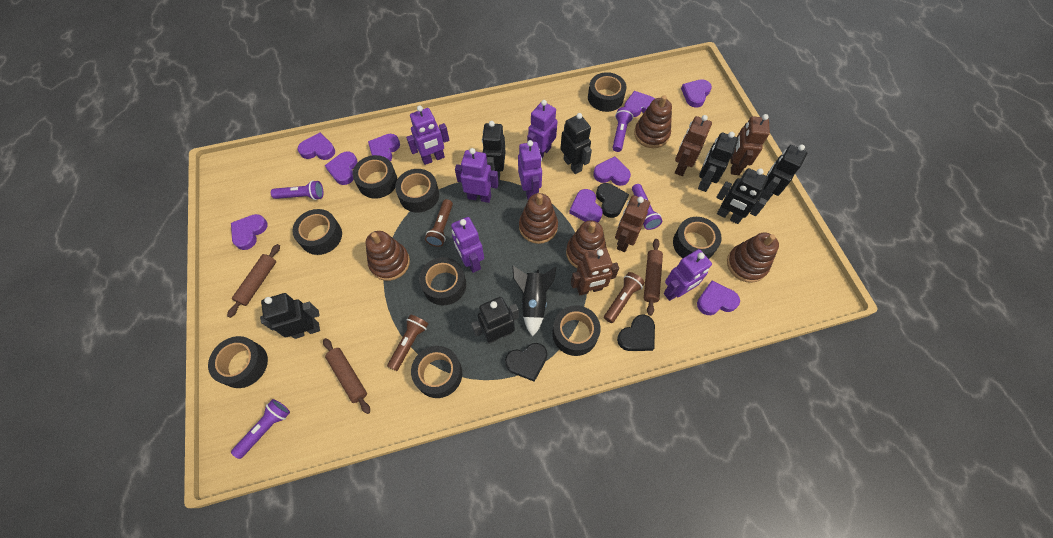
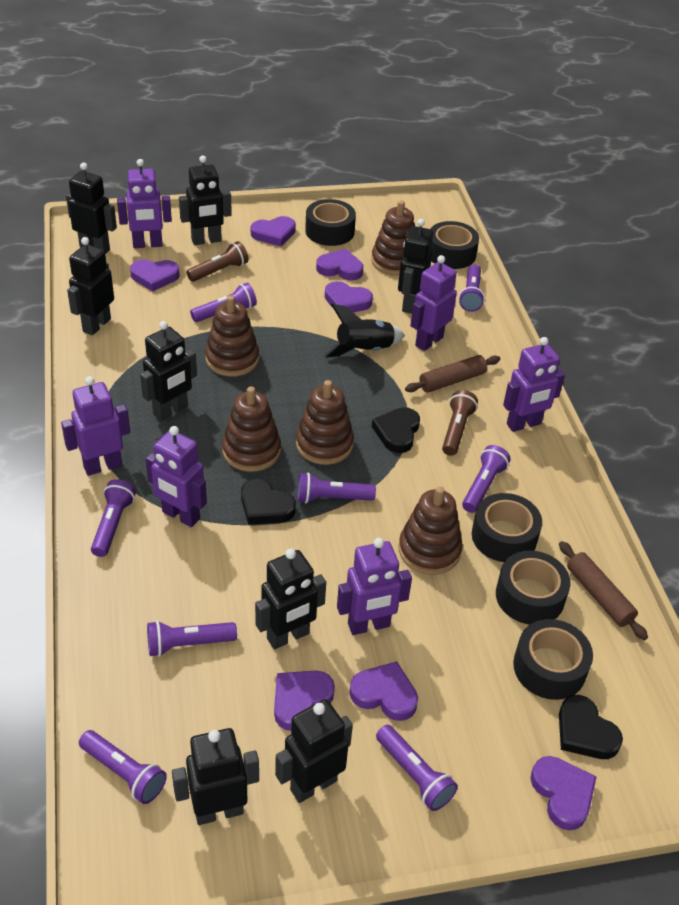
black robot: [260,293,320,339] [471,297,519,344] [482,121,506,182] [560,113,592,174] [698,132,738,192] [716,168,768,224] [758,144,808,203] = 7 -> [66,163,117,254] [67,237,114,335] [140,321,197,421] [172,728,259,825] [179,155,232,245] [255,549,326,649] [275,699,353,803] [398,219,433,314] = 8
black tape: [208,336,268,388] [292,209,342,255] [353,155,397,199] [395,169,439,213] [411,346,462,398] [419,257,466,306] [553,305,601,356] [588,72,626,112] [673,217,722,259] = 9 -> [305,199,356,246] [430,221,479,269] [472,493,542,562] [496,551,571,624] [513,619,593,700] = 5
brown flashlight: [387,314,428,371] [425,199,453,247] [604,272,645,323] = 3 -> [186,241,249,282] [442,390,478,456] = 2
brown robot: [571,248,619,295] [615,195,650,252] [675,115,712,176] [730,114,770,175] = 4 -> none = 0
brown rolling pin: [227,244,280,318] [323,338,370,414] [644,239,663,316] = 3 -> [405,355,500,393] [559,541,648,640] = 2
purple flashlight: [231,399,290,459] [271,180,323,200] [612,107,633,152] [632,184,662,230] = 4 -> [79,730,167,804] [91,479,136,557] [147,621,237,657] [190,283,257,322] [297,472,376,504] [376,725,458,811] [459,264,485,312] [462,445,510,513] = 8
purple heart: [231,214,268,250] [297,133,335,160] [325,151,358,185] [368,134,400,161] [569,189,603,222] [593,157,631,186] [624,91,655,117] [681,79,712,108] [697,280,740,315] = 9 -> [130,259,180,292] [251,216,296,246] [274,671,335,731] [316,249,363,281] [325,281,373,312] [349,661,418,721] [530,756,597,830] = 7

